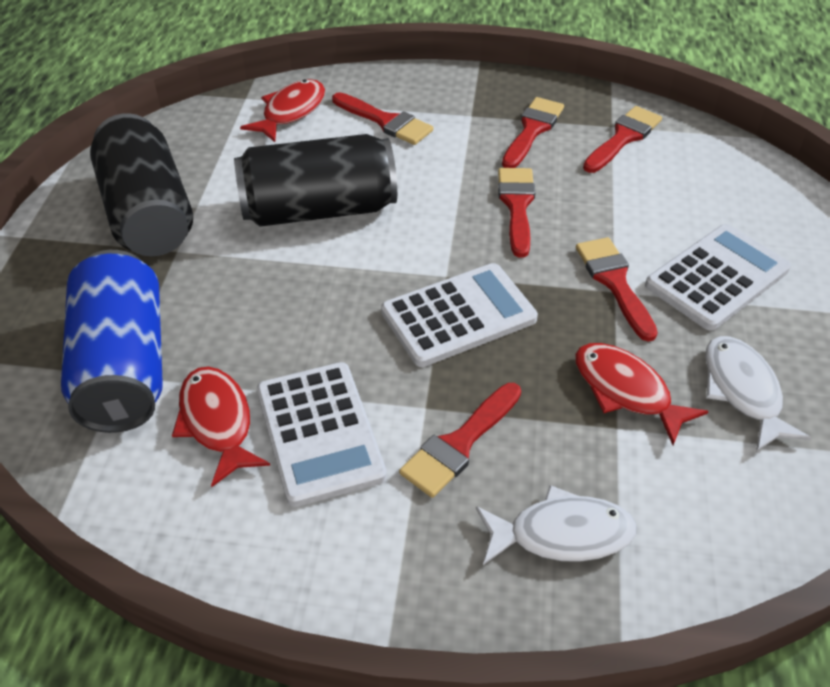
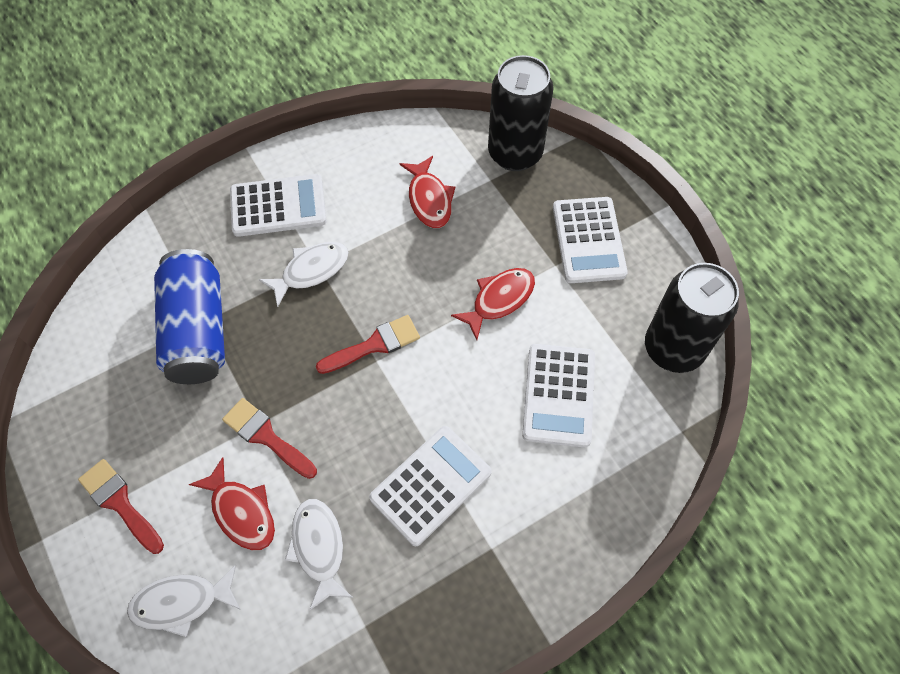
red brush: [332,92,433,145] [399,383,521,498] [498,168,535,257] [502,97,564,168] [576,237,658,342] [583,106,662,173] = 6 -> [78,459,164,554] [222,398,317,479] [316,315,420,374] = 3
white calculator: [257,362,387,507] [381,263,538,367] [645,224,791,331] = 3 -> [230,174,327,237] [369,426,492,546] [522,344,595,448] [553,197,628,283] = 4
white fish: [476,485,637,565] [705,336,811,452] = 2 -> [127,565,241,637] [259,242,349,307] [285,499,353,611] = 3

